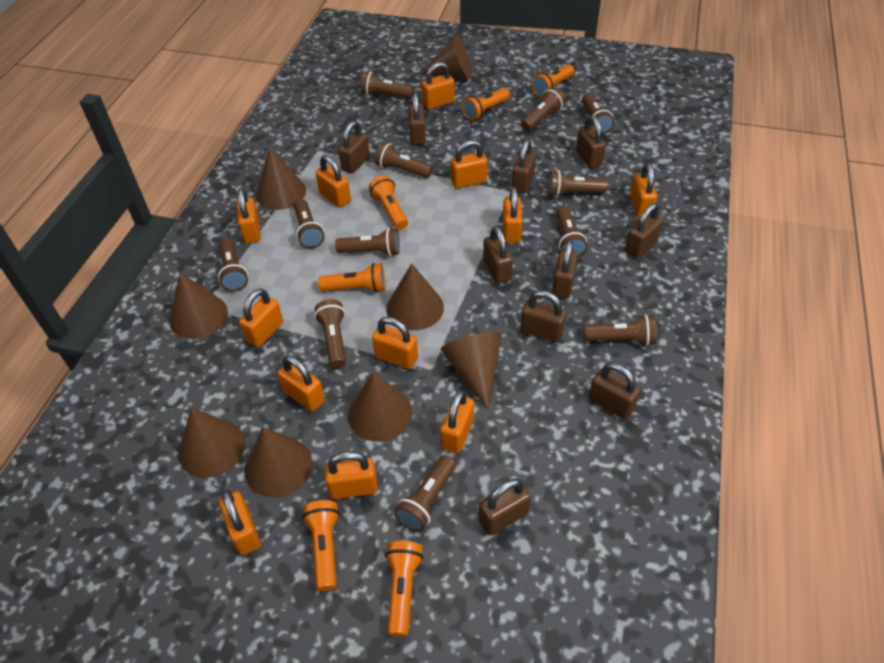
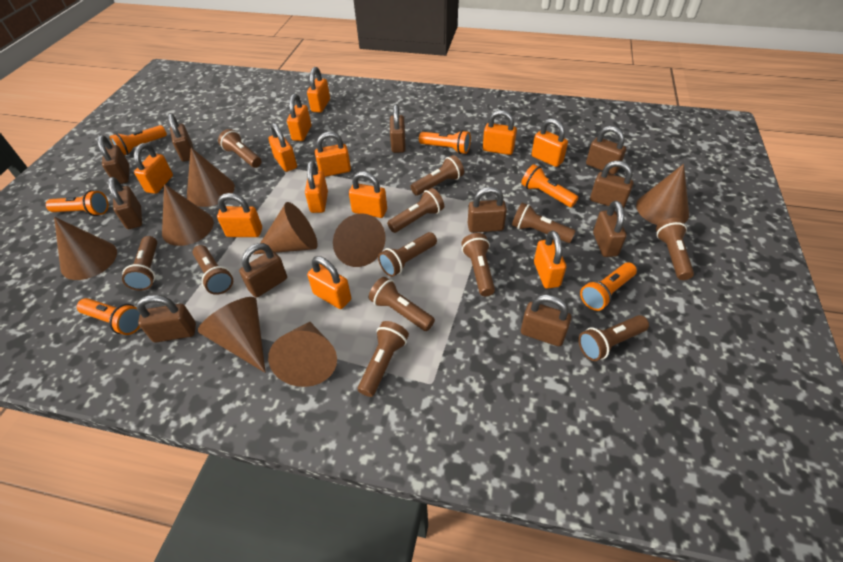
brown padlock: [338,121,370,174] [408,93,426,145] [479,478,531,535] [483,226,513,284] [512,139,536,193] [521,291,567,343] [552,240,578,298] [576,115,606,169] [589,363,640,420] [625,203,663,259] = 10 -> [97,135,130,184] [108,177,142,229] [136,295,196,343] [168,113,194,162] [239,243,287,298] [390,104,406,153] [468,187,507,233] [521,294,571,346] [586,126,626,174] [590,161,634,209] [593,201,626,257] = 11

